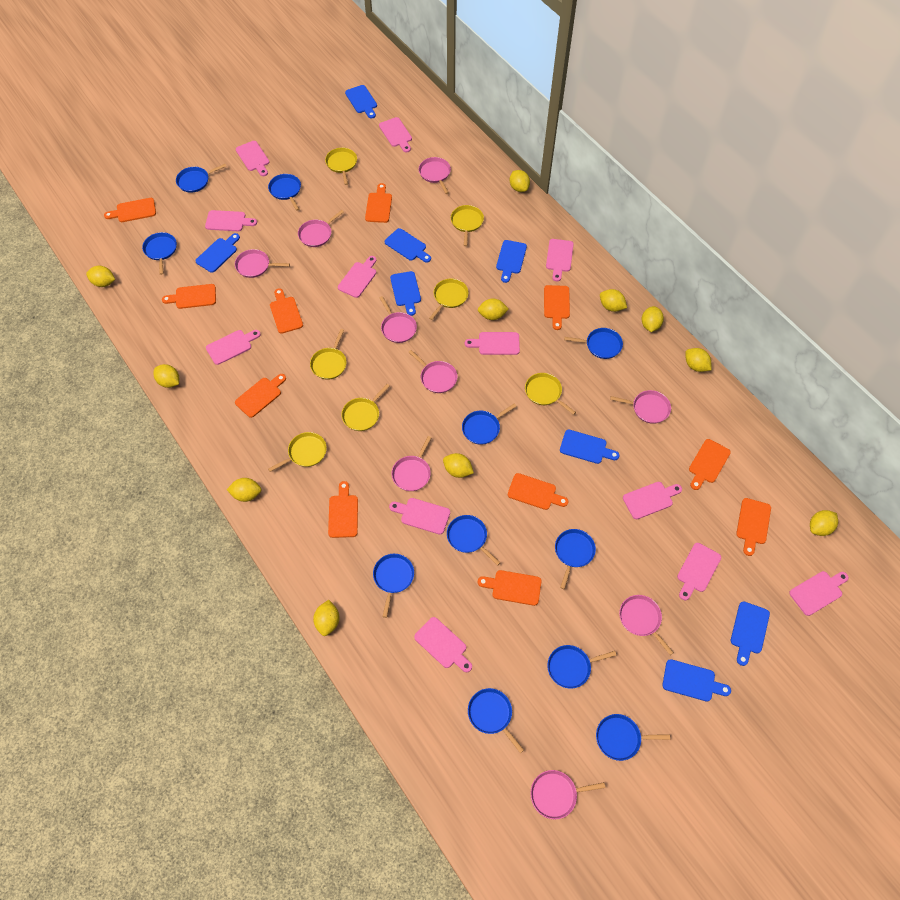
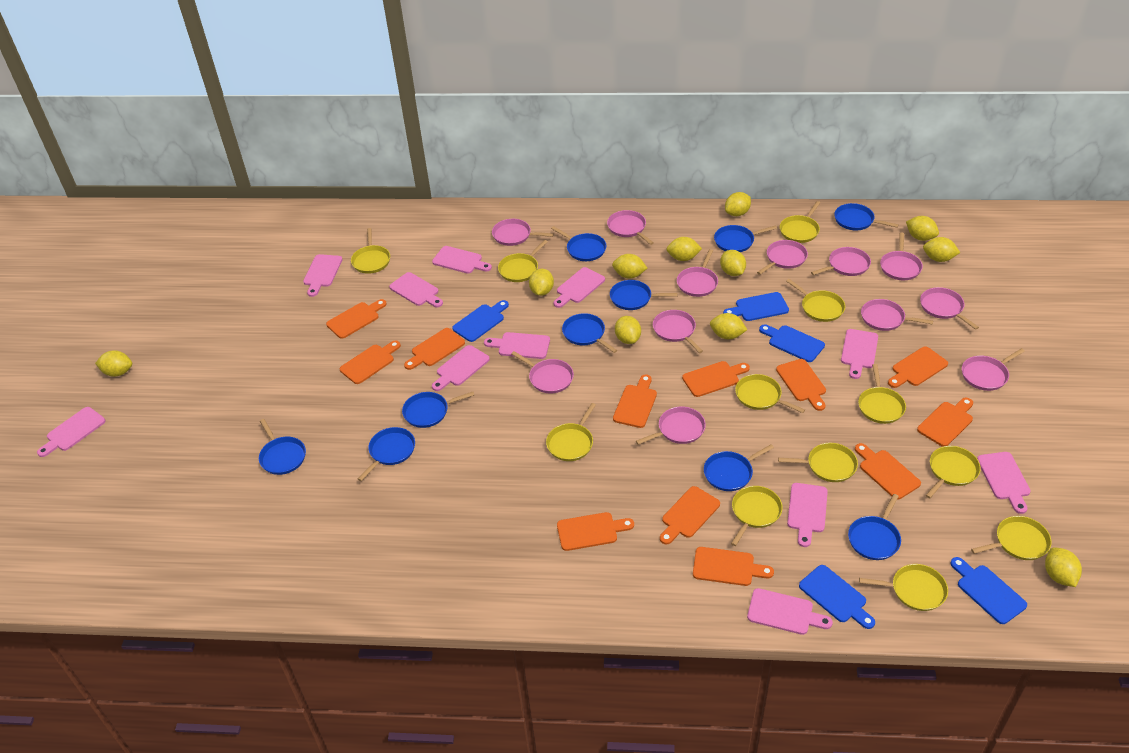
blue cutting board: [195,233,240,273] [345,85,377,119] [385,228,431,263] [390,271,421,316] [496,240,527,283] [560,430,619,464] [662,659,731,702] [731,601,770,666] = 8 -> [452,300,509,342] [723,292,789,321] [759,324,825,362] [799,565,875,629] [950,557,1027,624] = 5
blue pan: [142,232,177,275] [176,164,226,193] [268,174,301,211] [373,554,414,618] [447,515,501,566] [462,404,517,445] [468,688,524,753] [547,645,616,689] [555,529,596,589] [564,328,623,359] [596,714,670,761] = 11 -> [259,419,306,475] [358,427,415,481] [402,392,474,428] [551,226,607,261] [562,313,617,353] [610,280,678,310] [704,444,774,491] [714,225,777,252] [834,203,899,230] [848,494,901,560] = 10
orange cutting board: [104,198,156,222] [162,284,216,309] [235,374,286,418] [270,288,303,334] [328,481,358,538] [365,183,392,223] [478,570,542,606] [508,473,568,510] [544,285,570,330] [689,439,731,490] [736,498,771,556] = 11 -> [326,299,387,339] [340,340,401,384] [404,328,465,370] [557,512,634,551] [613,374,657,428] [660,486,720,544] [682,361,750,397] [693,547,774,586] [776,359,826,411] [855,443,921,500] [888,347,948,388] [917,398,973,447] = 12
pink cutting board: [205,210,257,231] [206,330,261,365] [236,141,269,176] [338,256,376,298] [379,117,412,152] [389,498,450,534] [414,617,472,672] [465,332,520,355] [546,239,574,281] [623,482,682,519] [677,543,721,600] [789,571,849,616] = 12 -> [37,407,105,457] [303,254,342,297] [389,272,443,307] [432,246,492,274] [432,345,490,391] [484,332,550,359] [554,267,605,308] [747,588,833,635] [787,483,828,547] [841,329,878,379] [977,452,1031,514] = 11
pink pan: [235,249,290,278] [298,210,344,247] [379,296,417,343] [392,436,431,491] [408,350,457,393] [419,157,451,194] [530,770,605,820] [610,390,671,424] [619,595,674,655] = 9 -> [492,219,554,246] [511,351,574,393] [607,210,654,245] [636,406,706,445] [653,310,703,353] [677,249,718,297] [757,240,808,275] [811,247,871,276] [861,299,933,331] [880,233,923,280] [920,287,979,330] [962,348,1025,391] = 12
yellow pan: [268,432,327,472] [310,329,347,380] [325,148,357,185] [341,384,389,431] [429,278,469,320] [451,205,484,246] [525,373,576,415] = 7 -> [351,228,390,274] [498,240,548,282] [546,403,596,461] [731,486,783,546] [735,374,805,413] [778,443,858,482] [780,201,820,243] [786,279,845,322] [858,364,906,424] [859,564,948,611] [926,446,981,498] [971,516,1052,560] = 12

